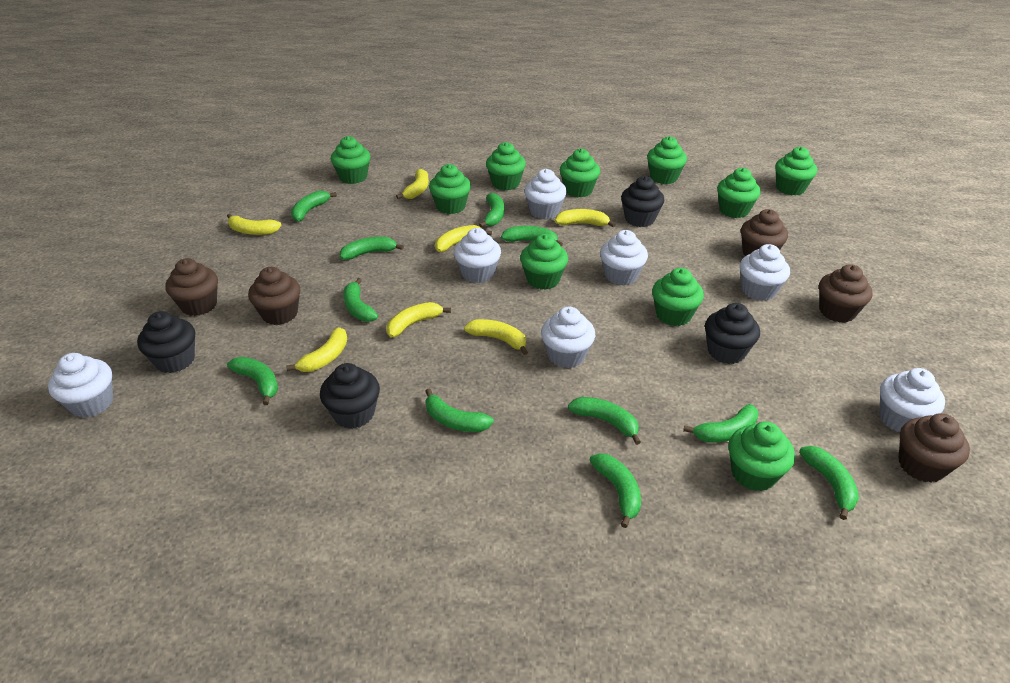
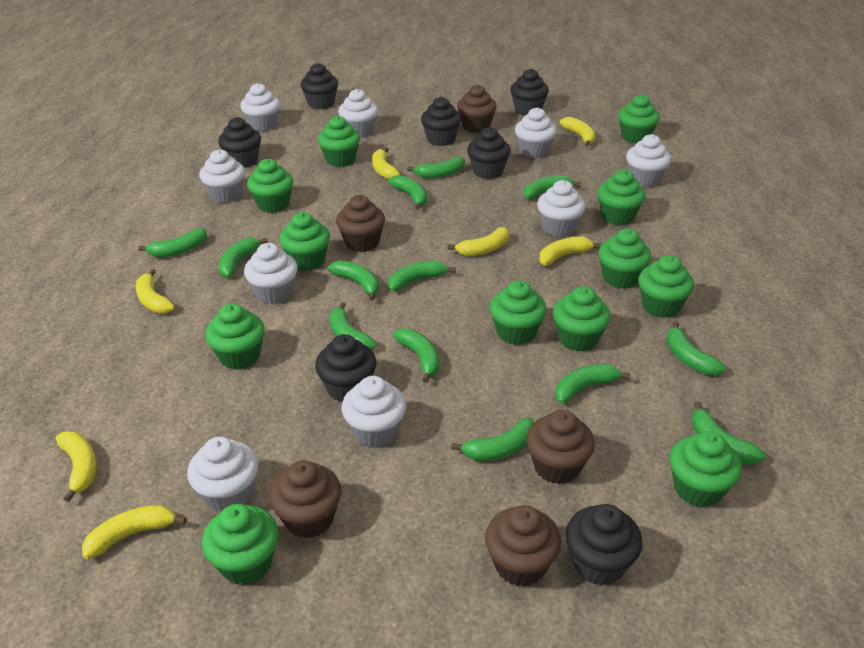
black cupcake: [137,311,195,373] [320,363,380,429] [621,176,664,227] [705,303,760,364] = 4 -> [218,117,261,168] [301,63,338,109] [315,334,376,402] [421,97,462,146] [467,127,511,179] [510,69,549,115] [565,504,643,585] = 7
green banana: [227,357,278,405] [291,191,337,222] [340,237,404,260] [343,278,378,322] [425,388,494,432] [479,193,505,227] [501,226,563,246] [568,397,641,445] [590,453,641,528] [683,404,758,443] [799,446,859,520] = 11 -> [138,228,207,257] [219,238,268,278] [328,260,379,301] [330,302,377,350] [388,175,427,210] [388,260,456,291] [393,328,439,383] [407,157,465,178] [451,418,534,461] [524,175,581,199] [555,364,631,403] [666,321,726,375] [691,401,766,464] = 13
green cupcake: [331,136,371,184] [429,164,471,214] [486,142,526,190] [520,234,568,290] [560,148,600,197] [647,136,687,184] [652,268,704,326] [717,168,761,218] [728,421,795,491] [775,147,817,196] = 10 -> [202,504,279,585] [205,303,265,370] [247,159,293,213] [279,212,330,271] [318,116,360,167] [490,280,547,345] [553,286,611,351] [597,170,645,225] [598,228,651,289] [618,94,660,144] [638,255,694,318] [670,431,742,507] = 12
white cupcake: [48,353,113,418] [454,228,501,283] [524,169,567,219] [541,307,595,368] [600,230,648,285] [740,244,790,301] [879,368,945,432] = 7 -> [187,437,258,512] [199,149,245,203] [240,83,280,131] [244,243,298,304] [338,89,378,137] [342,376,406,448] [515,107,557,158] [537,180,586,237] [626,134,671,187] = 9

